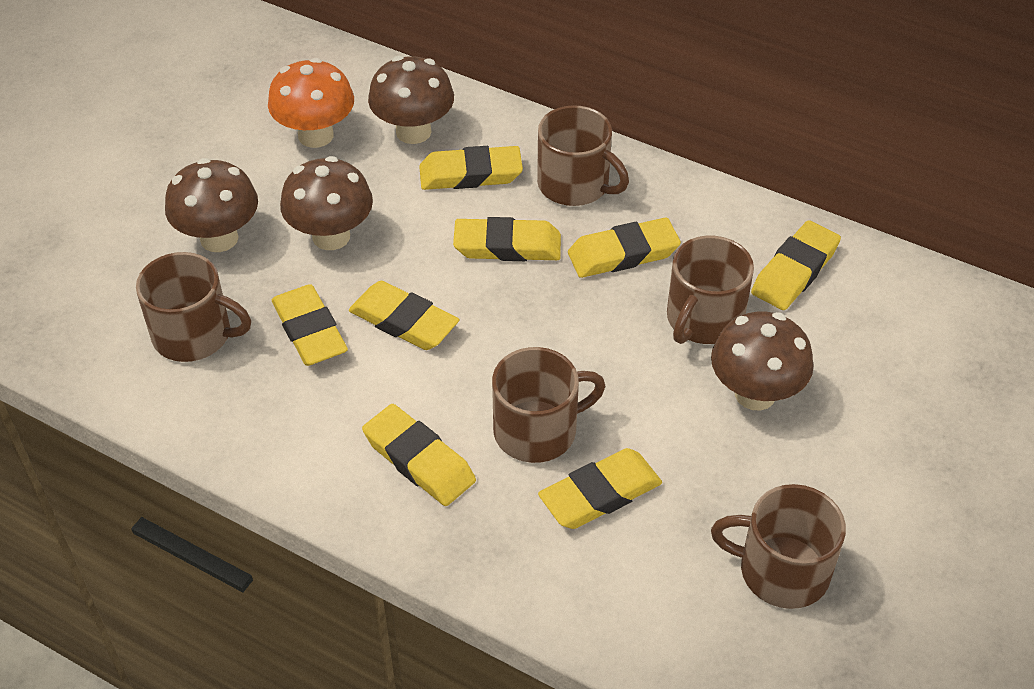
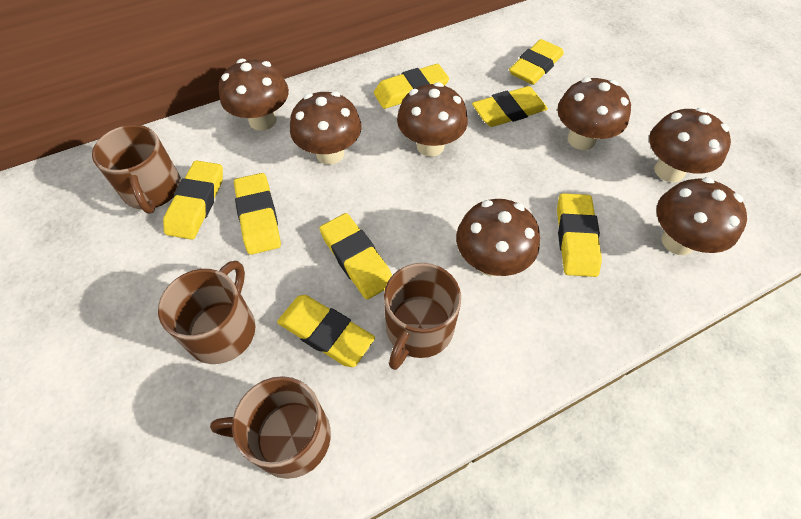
brown mug: [136,252,251,362] [492,347,605,463] [537,105,629,206] [667,236,754,344] [711,484,846,609] = 5 -> [92,125,181,214] [158,261,256,364] [210,376,331,479] [384,263,461,370] = 4
brown mushroom: [165,158,258,252] [280,156,373,250] [368,56,454,144] [711,311,813,411] = 4 -> [219,59,289,131] [290,92,361,165] [397,82,468,157] [456,199,540,276] [557,77,631,150] [649,108,731,182] [656,177,747,255] = 7
orange mushroom: [268,58,354,148] = 1 -> none = 0

